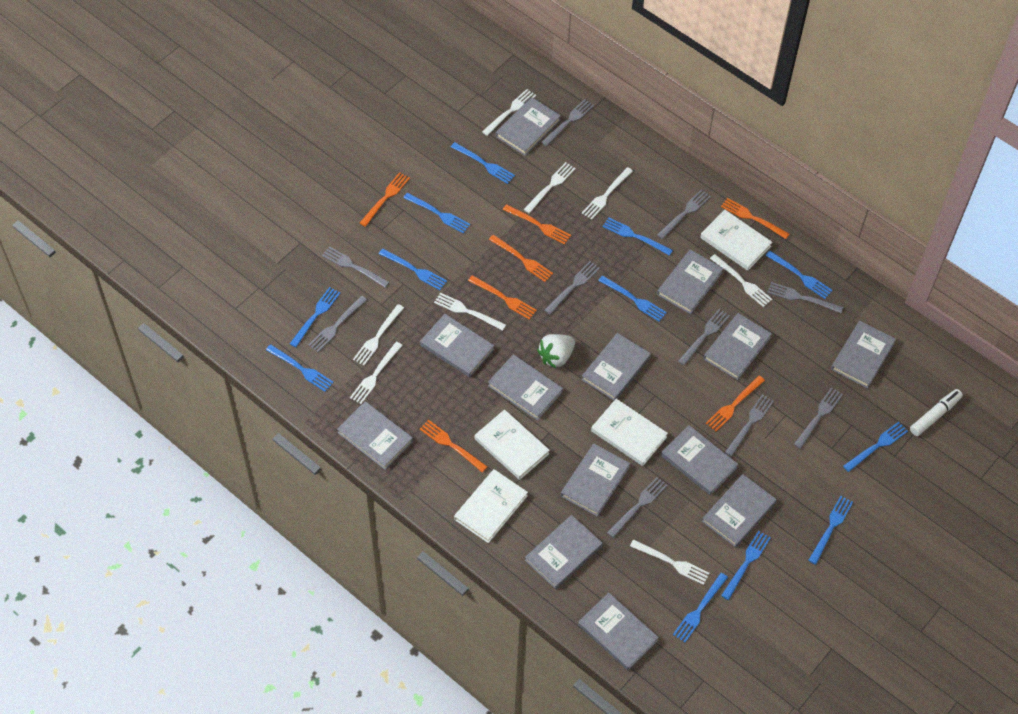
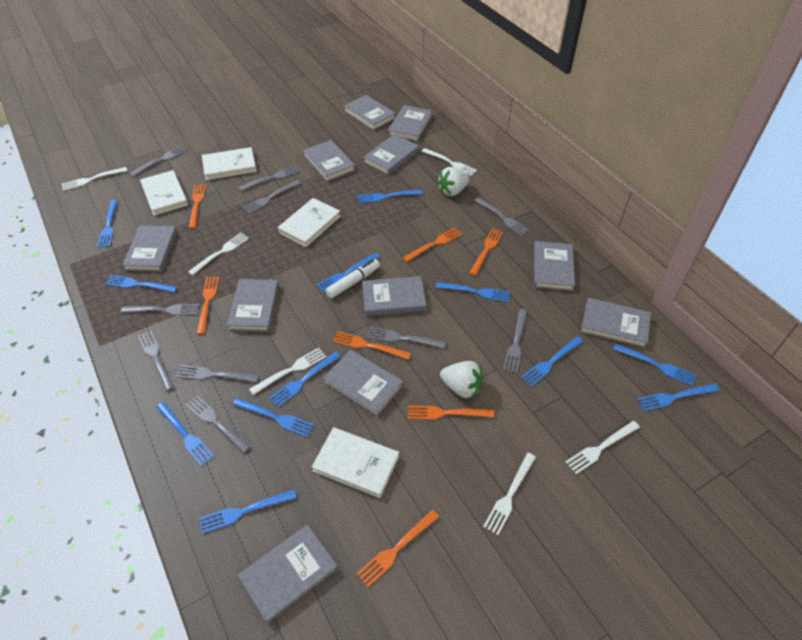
grey book: [337,401,413,470] [420,314,494,377] [488,354,563,421] [496,97,561,156] [525,515,603,589] [561,444,630,517] [578,593,659,670] [581,333,651,400] [657,249,724,314] [661,425,738,495] [702,474,777,548] [703,313,772,380] [831,321,896,388] = 13 -> [122,225,177,272] [227,279,279,332] [238,524,338,624] [303,140,356,182] [323,350,403,417] [344,95,396,131] [362,276,426,316] [363,134,419,175] [388,105,432,142] [534,241,575,291] [581,298,651,348] = 11
white fork: [350,342,403,404] [353,304,404,365] [434,293,506,331] [482,89,536,136] [523,162,576,213] [582,167,633,220] [630,539,709,585] [710,254,772,307] = 8 -> [61,167,127,191] [188,233,249,276] [249,348,326,395] [422,148,477,176] [483,453,536,535] [565,421,640,474] = 6
white strawberry: [537,334,575,368] = 1 -> [437,167,469,196] [440,361,483,398] = 2

